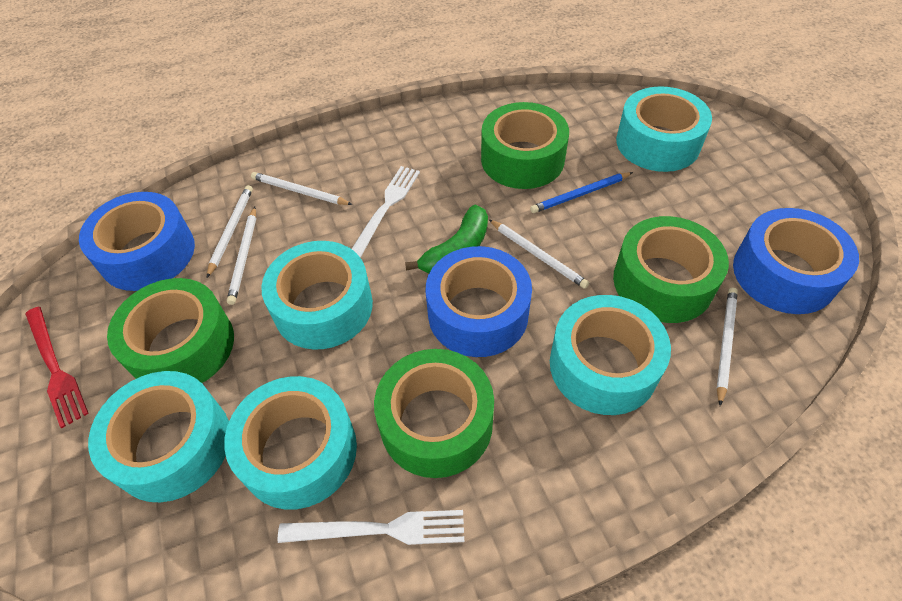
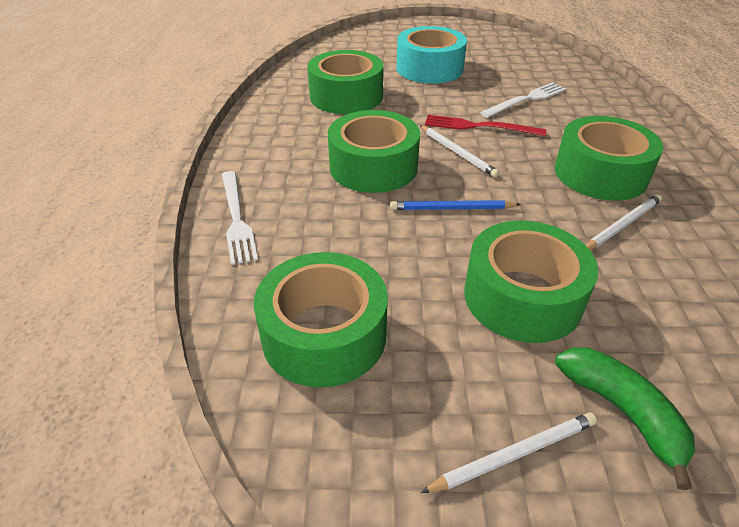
blue tape: [79,192,195,291] [426,246,532,357] [733,208,859,314] = 3 -> none = 0
green tape: [107,278,234,383] [374,349,494,478] [481,102,569,189] [613,216,729,323] = 4 -> [254,252,388,387] [307,50,383,114] [328,110,420,193] [464,220,598,343] [555,116,664,201] = 5
turquoise tape: [88,371,229,502] [224,376,357,510] [261,241,373,350] [550,295,671,415] [616,86,712,172] = 5 -> [397,26,467,83] = 1
white pencil: [207,185,253,278] [227,207,256,305] [251,172,353,205] [489,219,589,289] [717,288,738,406] = 5 -> [420,125,499,177] [421,412,597,493] [586,194,662,250] = 3

